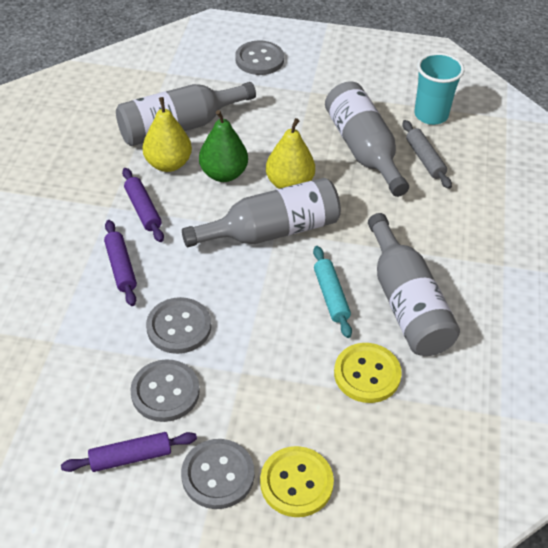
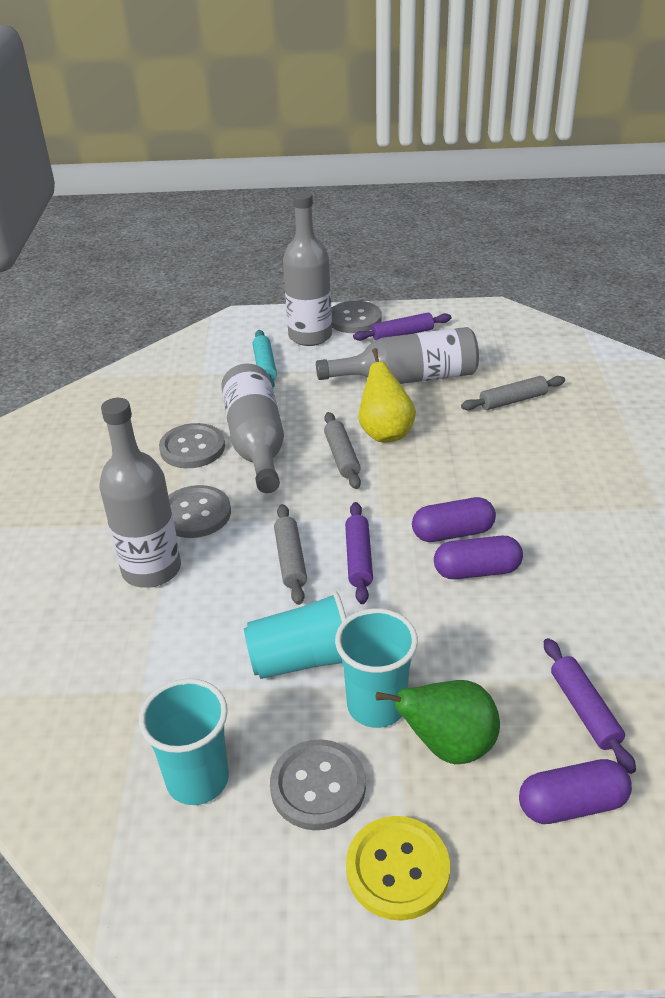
grey rolling pin: [403,120,452,189] = 1 -> [274,504,307,605] [324,412,361,489] [461,376,565,410] = 3
purple capsule: none = 0 -> [412,497,496,542] [434,536,523,579] [519,759,632,824] = 3
turquoise cup: [414,52,464,125] = 1 -> [139,678,229,805] [244,591,346,679] [335,608,418,728] = 3
yellow button: [260,446,334,517] [334,343,402,403] = 2 -> [346,816,450,921] = 1
yellow pear: [142,97,192,172] [266,118,315,189] = 2 -> [359,348,416,442] = 1

